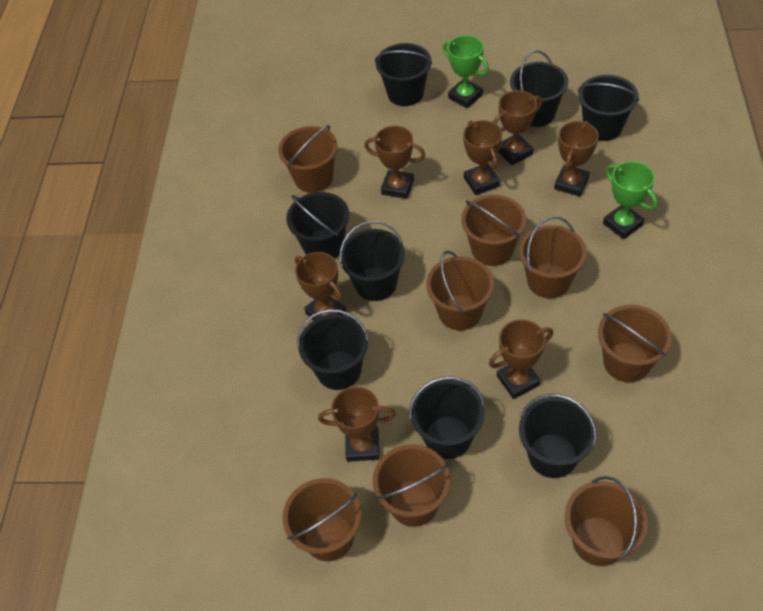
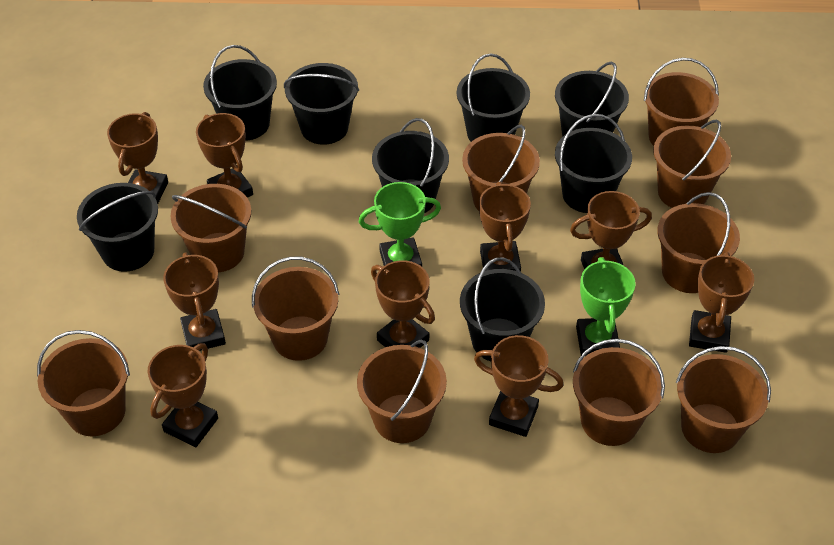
brown bucket: [278,125,338,193] [283,478,361,561] [373,444,450,527] [426,251,494,330] [461,195,526,266] [519,216,587,298] [565,476,648,566] [598,305,672,382] = 8 -> [37,330,130,436] [170,184,251,272] [252,257,339,361] [357,340,447,443] [462,125,540,211] [573,339,665,446] [644,58,719,146] [653,120,731,208] [657,192,740,293] [676,346,771,453] = 10
brown trophy: [295,252,346,320] [318,387,396,462] [364,126,425,199] [463,120,502,195] [489,319,553,399] [493,90,542,165] [554,121,599,197] = 7 -> [107,112,168,205] [148,344,218,447] [163,252,226,351] [196,113,253,198] [371,260,435,348] [474,335,563,437] [479,182,531,272] [570,191,652,269] [689,252,754,353] = 9

